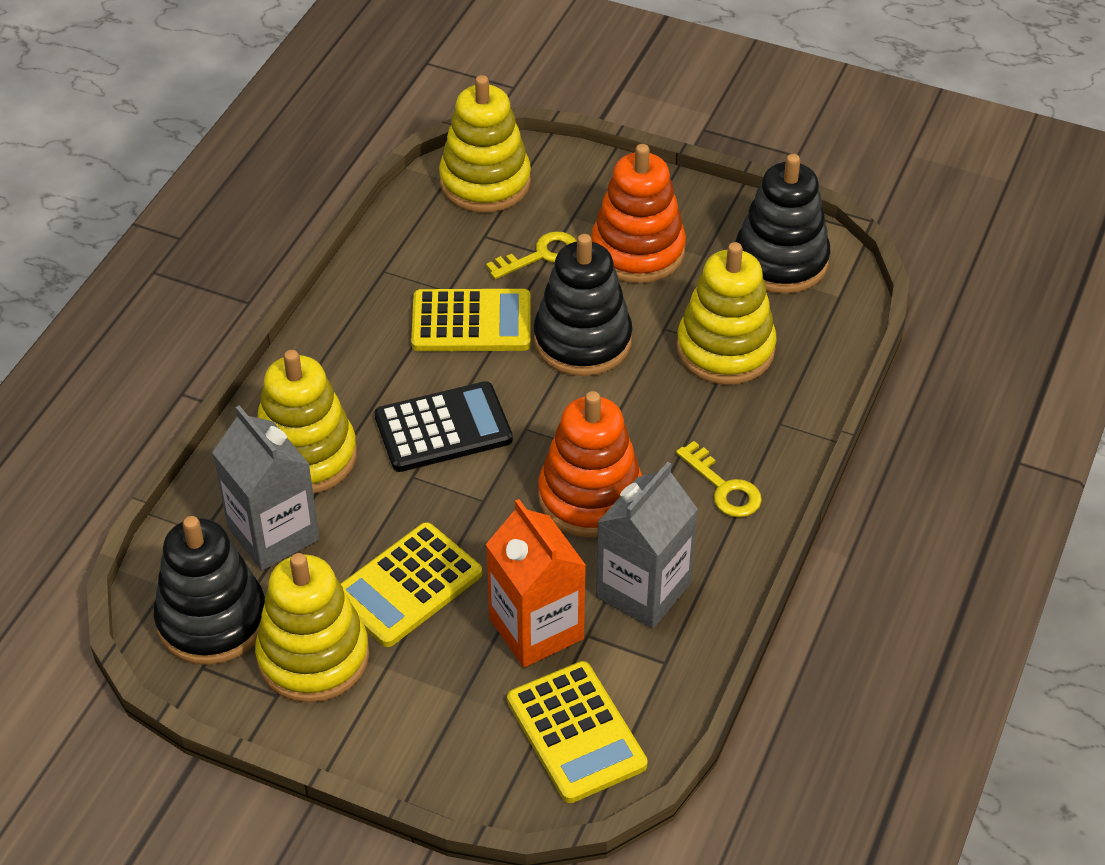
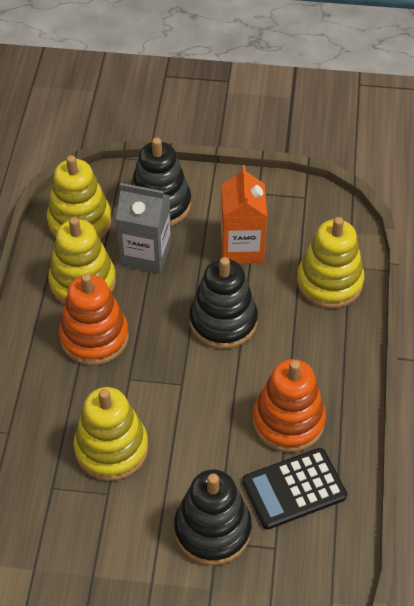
grey carton: [212,405,320,571] [596,462,698,629] = 2 -> [116,183,171,274] = 1
yellow calculator: [341,522,482,647] [411,289,531,351] [507,661,648,803] = 3 -> none = 0
yellow key: [486,231,577,279] [676,441,762,518] = 2 -> none = 0

